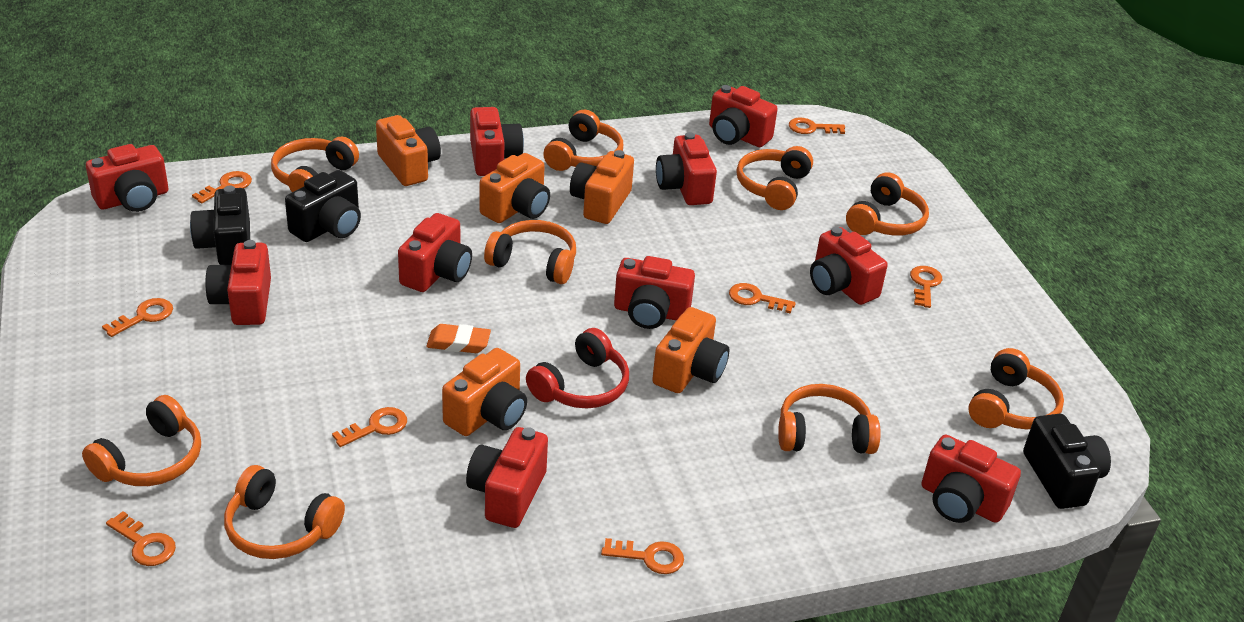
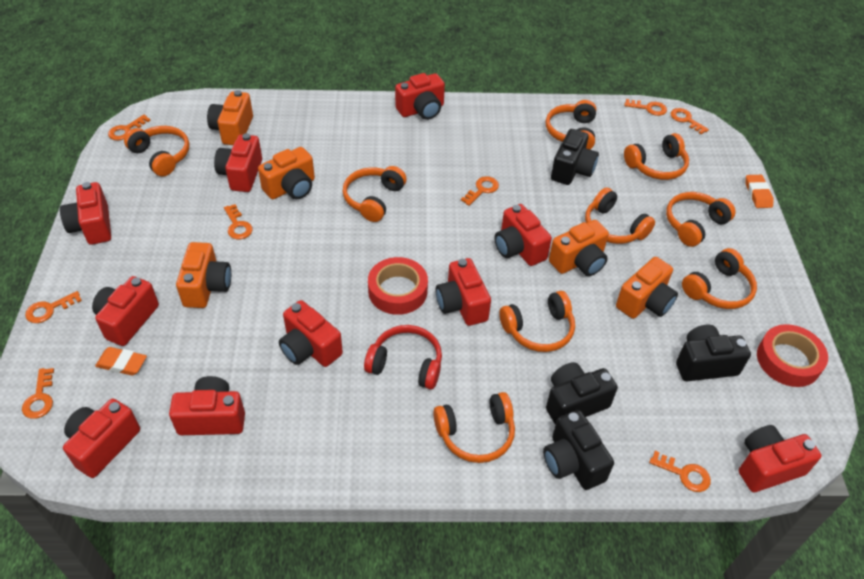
black camera: [190,185,250,265] [285,170,361,242] [1023,414,1111,509] = 3 -> [543,410,614,490] [546,362,618,425] [551,129,599,185] [676,324,751,381] = 4
orange eraser: [426,324,491,353] = 1 -> [95,347,147,376] [746,175,774,208] = 2
red tape: none = 0 -> [368,257,428,315] [757,324,828,387] = 2

